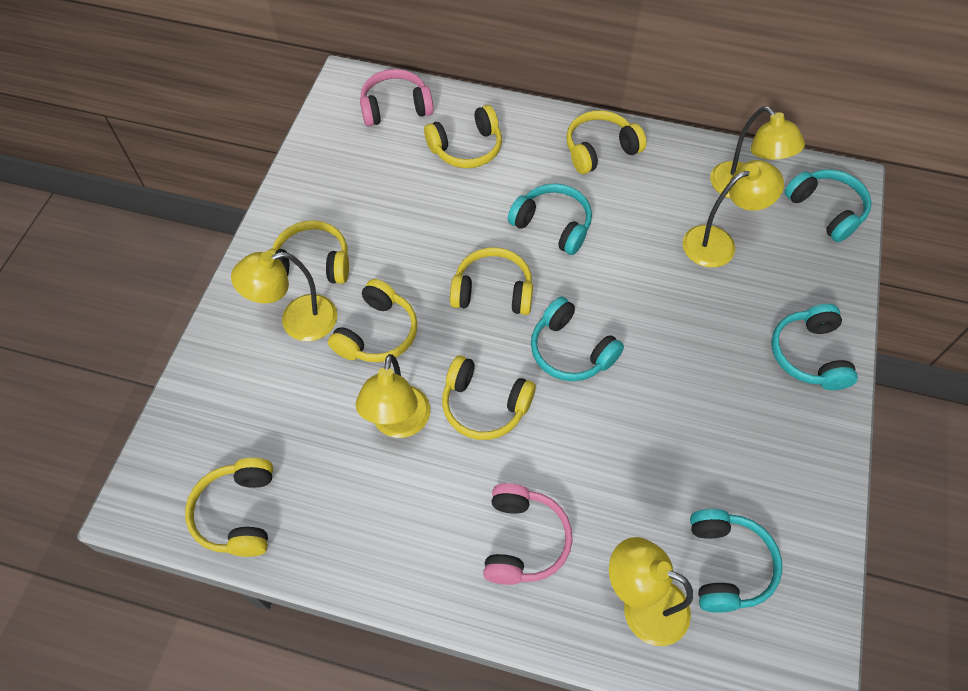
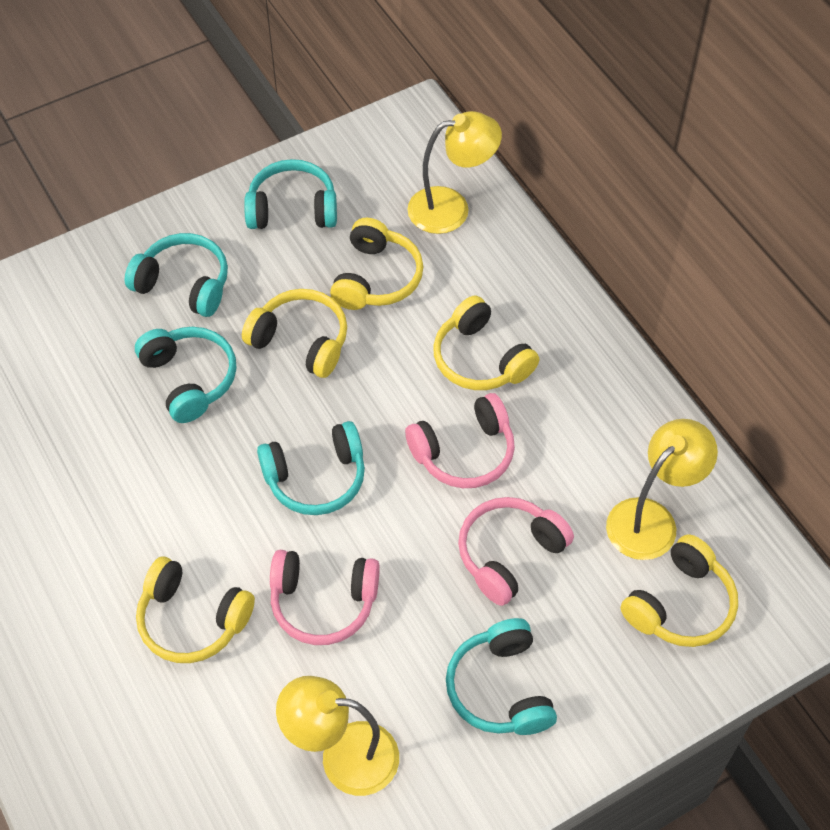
pink headphones: [360,69,434,126] [483,483,573,585] = 2 -> [270,550,380,645] [405,393,515,488] [458,497,574,606] = 3
yellow headphones: [185,458,273,557] [267,220,349,284] [328,279,417,362] [424,105,502,168] [442,355,536,440] [450,247,533,315] [566,110,646,174] = 7 -> [136,557,255,663] [242,289,347,378] [330,218,423,310] [433,296,539,390] [621,534,738,647] = 5
yellow lamp: [231,252,338,341] [356,354,430,438] [609,537,693,646] [682,160,784,268] [710,106,805,199] = 5 -> [276,676,399,796] [407,111,502,234] [606,419,718,560] = 3

